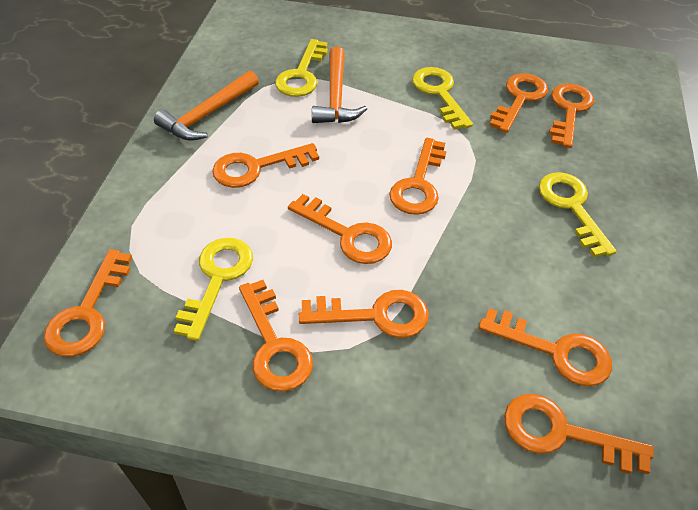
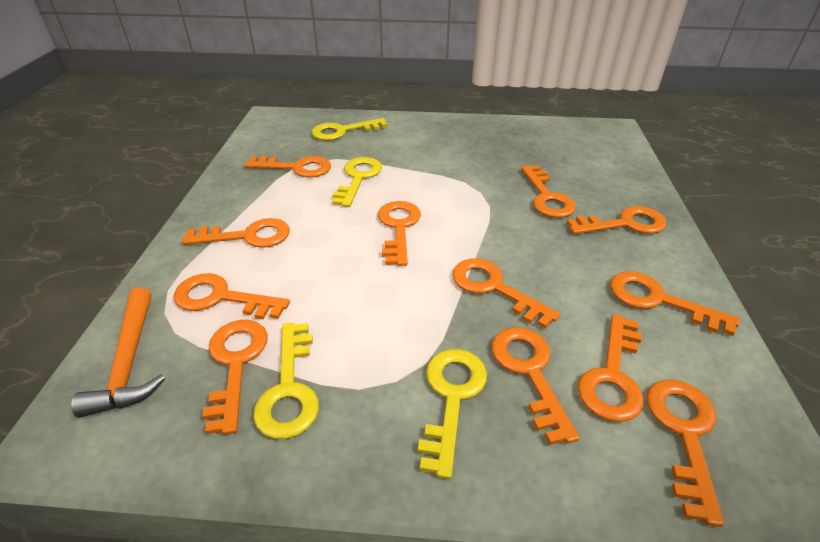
orange hammer: [154,70,259,141] [312,47,367,123] = 2 -> [72,287,165,418] = 1
orange key: [44,249,132,357] [212,143,319,188] [239,280,313,392] [288,194,392,264] [299,290,429,338] [389,138,447,215] [479,308,612,386] [489,73,548,133] [504,394,654,474] [549,83,594,148] = 10 -> [174,273,290,319] [182,218,290,248] [202,320,268,434] [245,156,331,178] [378,201,421,266] [452,258,560,328] [491,327,580,445] [521,165,576,218] [567,206,667,234] [578,314,644,422] [610,271,740,336] [646,379,724,527] = 12

